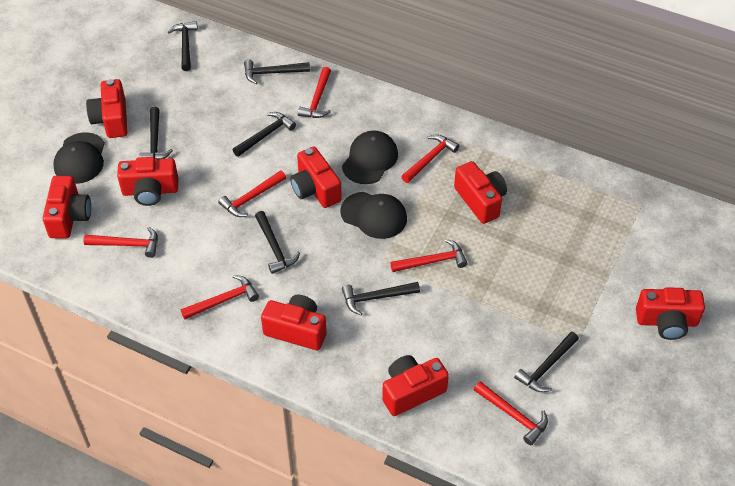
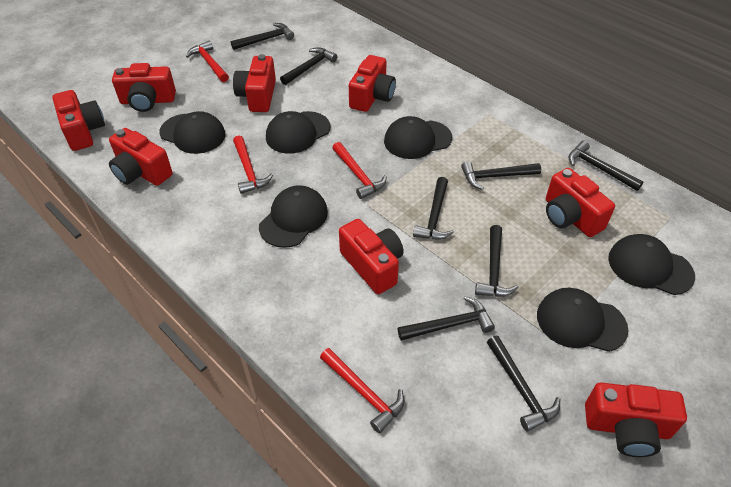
black cap: [53,132,105,184] [340,192,407,239] [342,130,398,184] = 3 -> [159,111,225,154] [259,185,328,248] [266,111,330,154] [384,116,452,159] [537,288,628,352] [608,234,695,295] = 6
black hammer: [140,107,173,159] [168,21,198,71] [233,112,296,157] [244,59,310,84] [255,211,300,274] [342,282,420,315] [514,332,579,392] = 7 -> [231,23,294,50] [280,47,337,85] [397,296,495,341] [413,177,454,240] [461,161,541,190] [475,225,518,297] [487,336,560,431] [568,141,644,191] = 8
red hammer: [83,227,158,258] [181,275,259,319] [218,170,286,217] [298,67,331,118] [391,239,468,272] [401,135,460,183] [474,381,548,445] = 7 -> [186,41,229,82] [233,136,273,194] [320,348,404,433] [332,142,387,199] = 4

